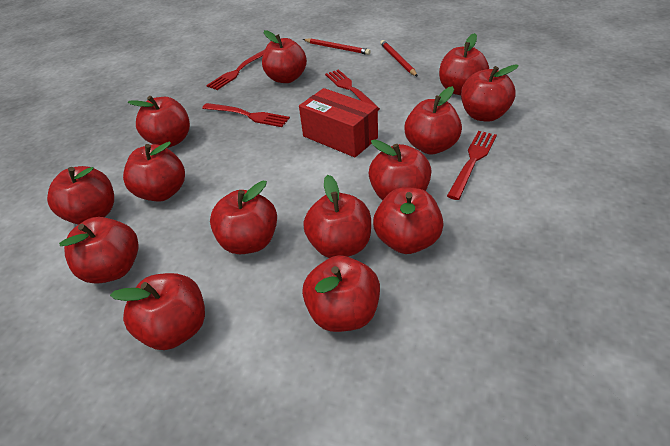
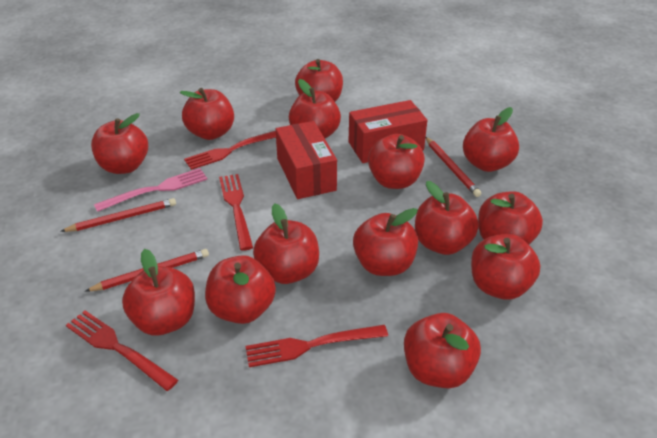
pink fork: none = 0 -> [94,168,208,212] = 1
red box: [299,88,378,157] = 1 -> [276,121,337,199] [349,100,427,163] = 2
red pencil: [303,38,371,55] [380,40,418,77] = 2 -> [60,198,176,232] [86,249,209,291] [425,137,481,197] = 3

